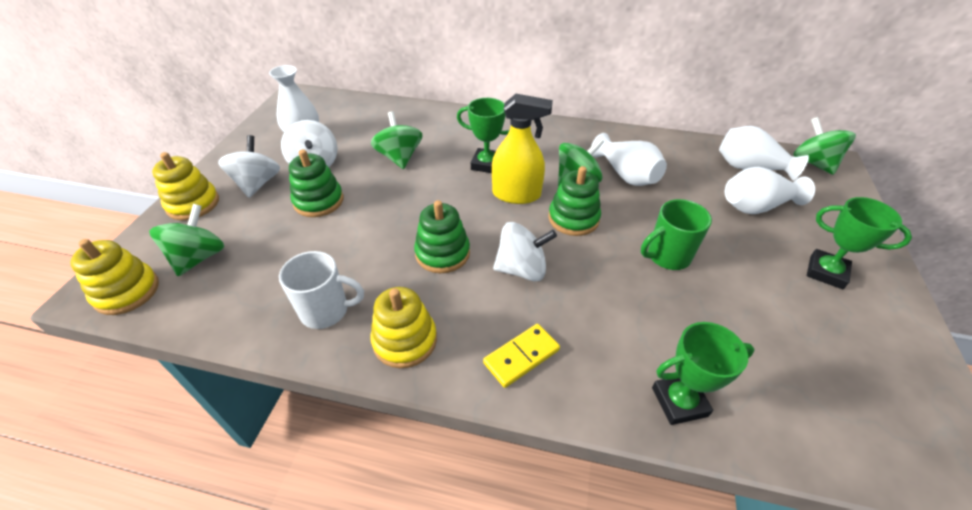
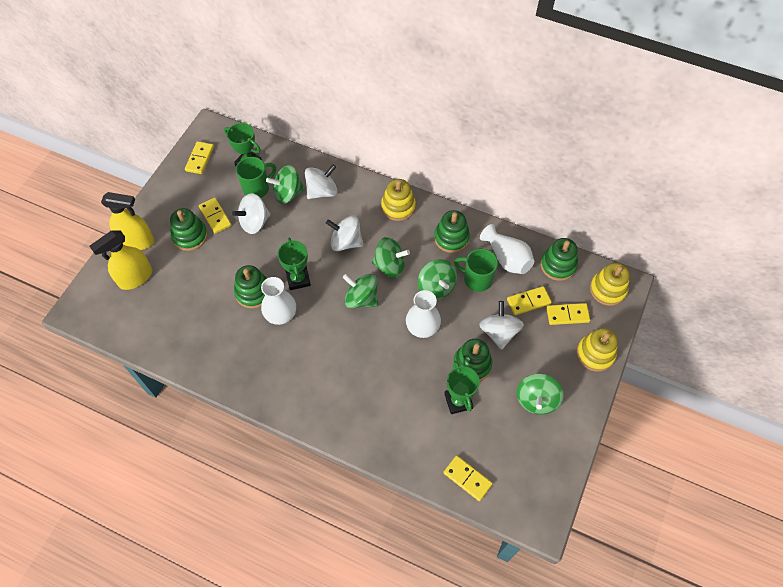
green mug: [641,199,712,270] = 1 -> [236,157,276,198] [454,249,498,292] = 2
green spinning top: [149,204,225,276] [371,111,423,169] [558,138,604,187] [793,117,856,175] = 4 -> [266,165,305,204] [343,274,378,308] [372,237,410,278] [418,259,457,299] [517,374,564,415] = 5
green stacking toy: [289,149,343,217] [414,200,470,273] [548,166,601,236] = 3 -> [170,208,208,251] [234,265,267,309] [434,210,470,253] [453,339,492,381] [540,238,578,281] = 5
white mug: [279,251,364,329] = 1 -> none = 0
white spinning top: [218,135,280,198] [281,120,337,167] [493,222,557,281] = 3 -> [232,193,271,234] [305,164,338,199] [326,216,364,251] [479,301,524,350] = 4
white vase: [269,65,319,132] [591,133,667,186] [719,126,809,181] [725,167,815,214] = 4 -> [261,277,296,325] [406,290,441,338] [480,224,534,274] = 3
yellow domino: [483,324,560,388] = 1 -> [185,141,214,174] [199,198,231,234] [443,456,493,501] [507,286,552,315] [546,303,590,325] = 5
yellow spray bottle: [492,94,553,204] = 1 -> [89,231,152,290] [101,192,154,250] = 2

